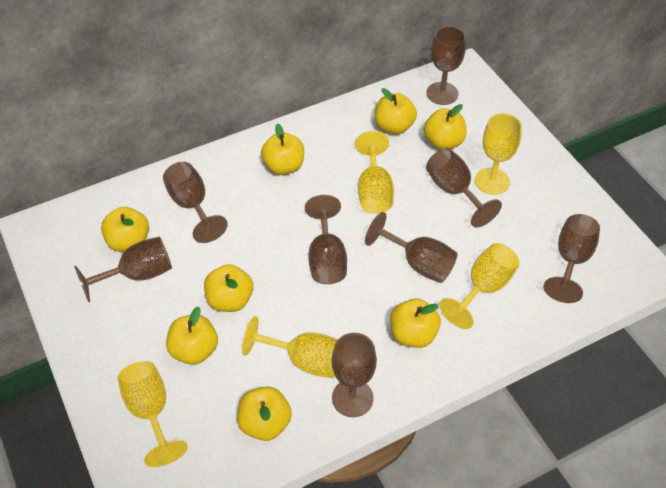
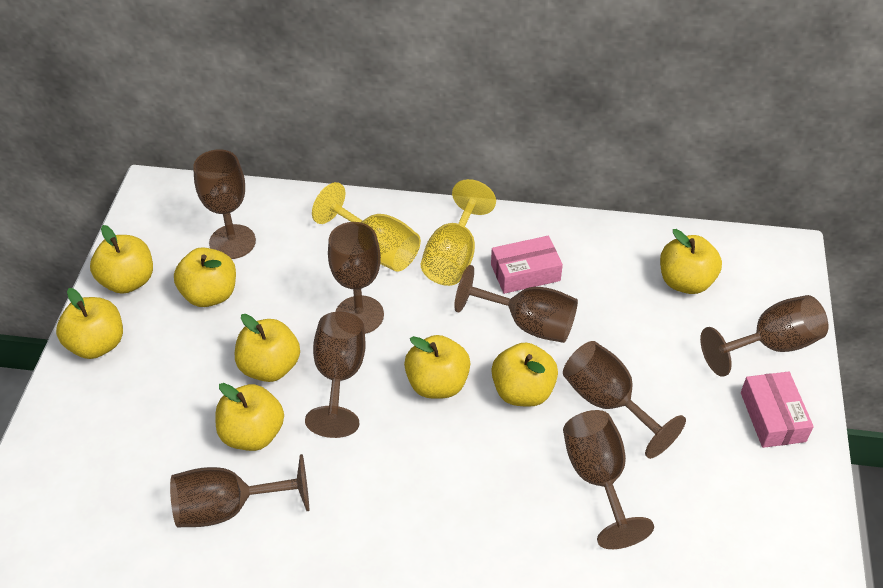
pink box: none = 0 -> [491,236,563,294] [741,372,814,448] = 2
yellow goblet: [118,361,188,467] [242,316,338,378] [355,131,394,214] [439,243,520,329] [475,113,522,195] = 5 -> [312,182,421,272] [421,179,496,286] = 2

